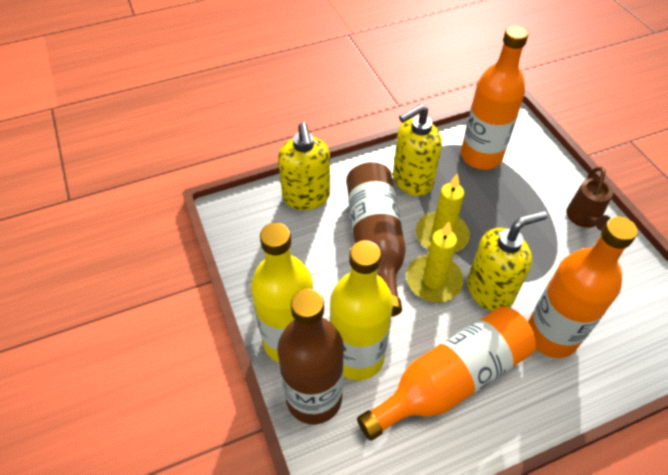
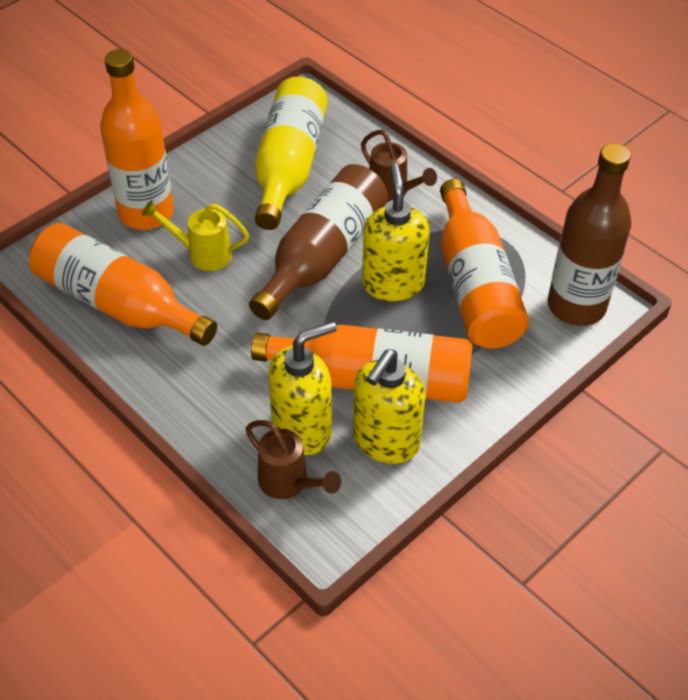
brown watering can: [566,167,613,231] = 1 -> [245,420,341,499] [361,130,437,202] = 2
orange bottle: [357,306,536,441] [461,25,529,170] [528,216,638,358] = 3 -> [29,223,217,346] [100,49,174,230] [251,325,473,403] [440,179,529,348] = 4
yellow bottle: [251,223,313,362] [330,240,393,380] = 2 -> [255,77,328,230] = 1
yellow candle: [406,222,463,302] [416,174,470,253] = 2 -> none = 0
yellow watering can: none = 0 -> [142,200,249,271] = 1

